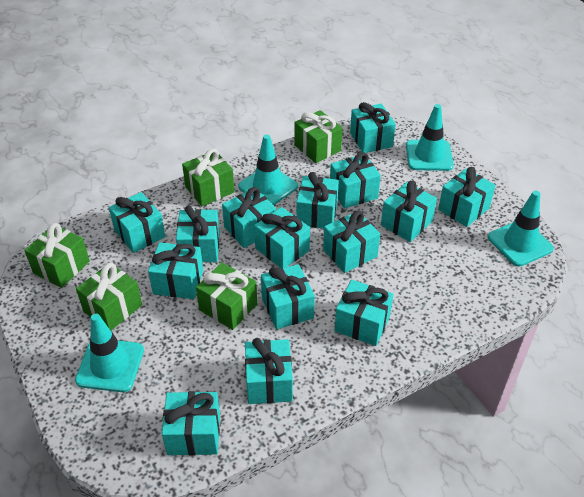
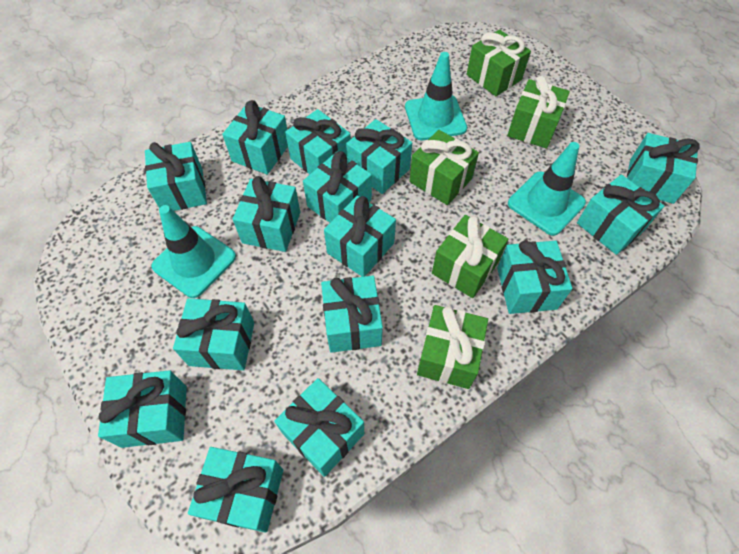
turquoise traffic cone: [75,314,144,392] [238,134,298,205] [406,104,454,171] [488,191,554,267] = 4 -> [151,205,236,298] [405,52,467,140] [508,142,586,236] = 3

